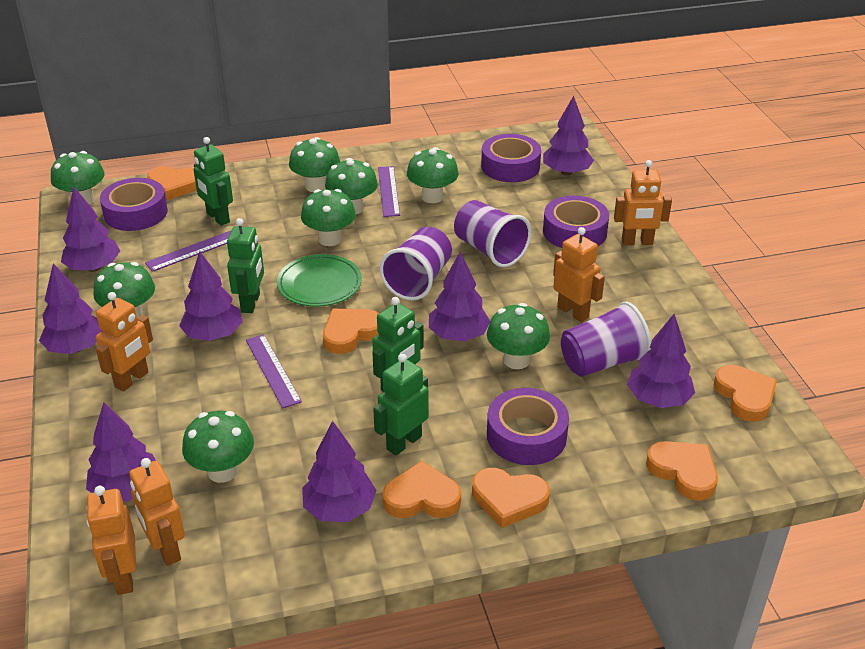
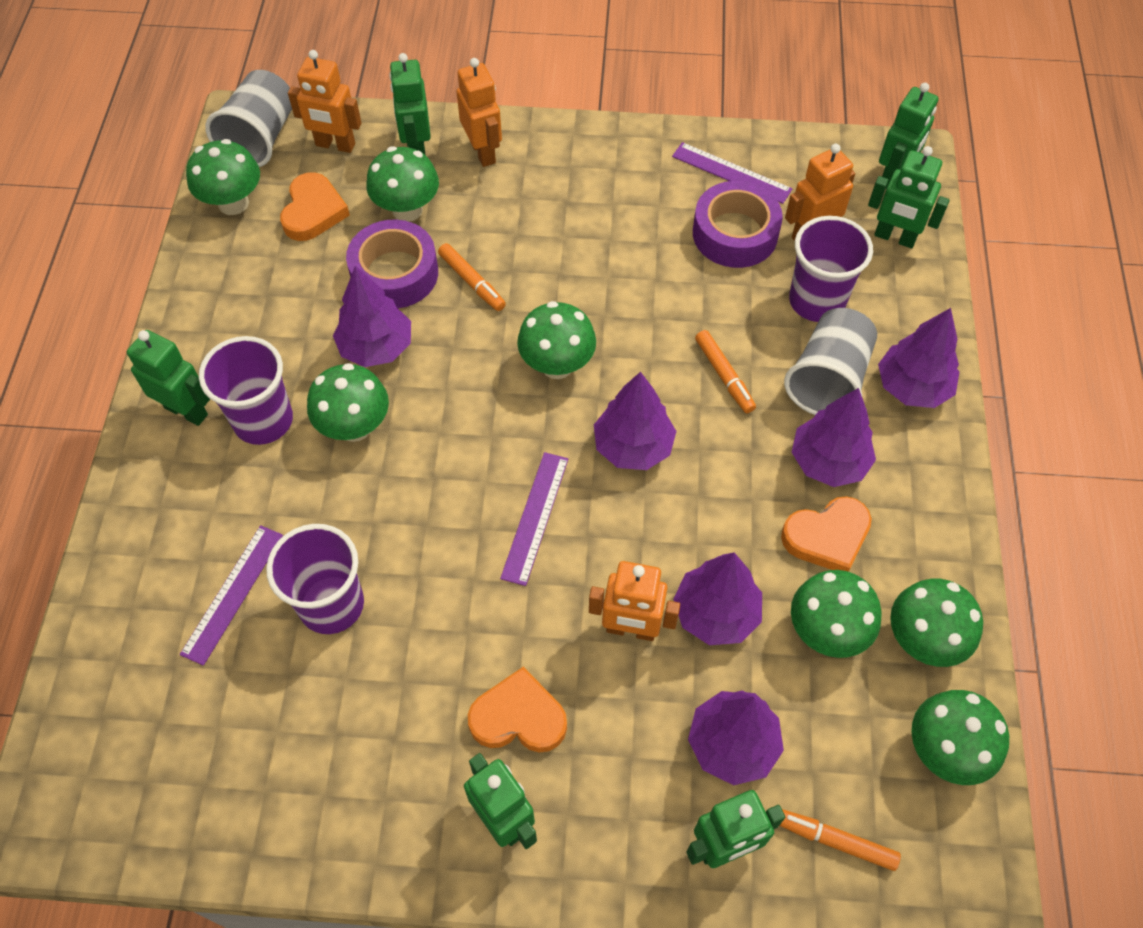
green mushroom: [51,151,105,205] [93,262,155,318] [182,411,254,483] [289,137,340,192] [301,189,356,246] [325,158,378,214] [407,147,459,203] [487,303,550,369] = 8 -> [186,139,260,215] [307,363,389,442] [366,146,439,222] [517,301,596,379] [791,570,882,658] [890,578,983,667] [911,690,1009,785] = 7
green plate: [277,254,362,307] = 1 -> none = 0
green robot: [194,137,233,226] [227,218,264,313] [372,297,424,392] [373,353,429,456] = 4 -> [127,330,210,426] [389,53,431,155] [464,753,537,849] [686,790,785,868] [868,146,950,248] [879,83,938,189] = 6
grey cup: none = 0 -> [205,70,292,167] [784,308,877,415] = 2
orange heart: [147,166,197,200] [323,309,379,354] [382,461,461,518] [472,468,550,528] [646,441,718,501] [714,365,777,422] = 6 -> [280,172,350,241] [468,667,567,753] [781,496,872,572] = 3
orange marker: none = 0 -> [438,243,506,311] [695,330,756,413] [780,809,901,871] = 3
orange robot: [87,486,136,595] [96,292,153,392] [129,458,185,566] [553,227,605,322] [614,160,672,245] = 5 -> [288,50,361,153] [456,58,502,167] [589,561,680,641] [785,144,855,241] = 4
purple tape: [100,178,168,231] [481,134,541,182] [487,388,569,465] [543,196,609,248] = 4 -> [346,220,438,308] [693,181,783,268] = 2
purple tree: [39,263,101,354] [61,187,120,272] [86,402,156,502] [179,251,243,341] [302,421,377,522] [429,252,490,342] [543,96,594,176] [627,314,695,408] = 8 -> [333,266,411,367] [594,372,676,470] [673,553,762,645] [688,691,784,785] [792,388,876,487] [878,308,959,408] = 6

